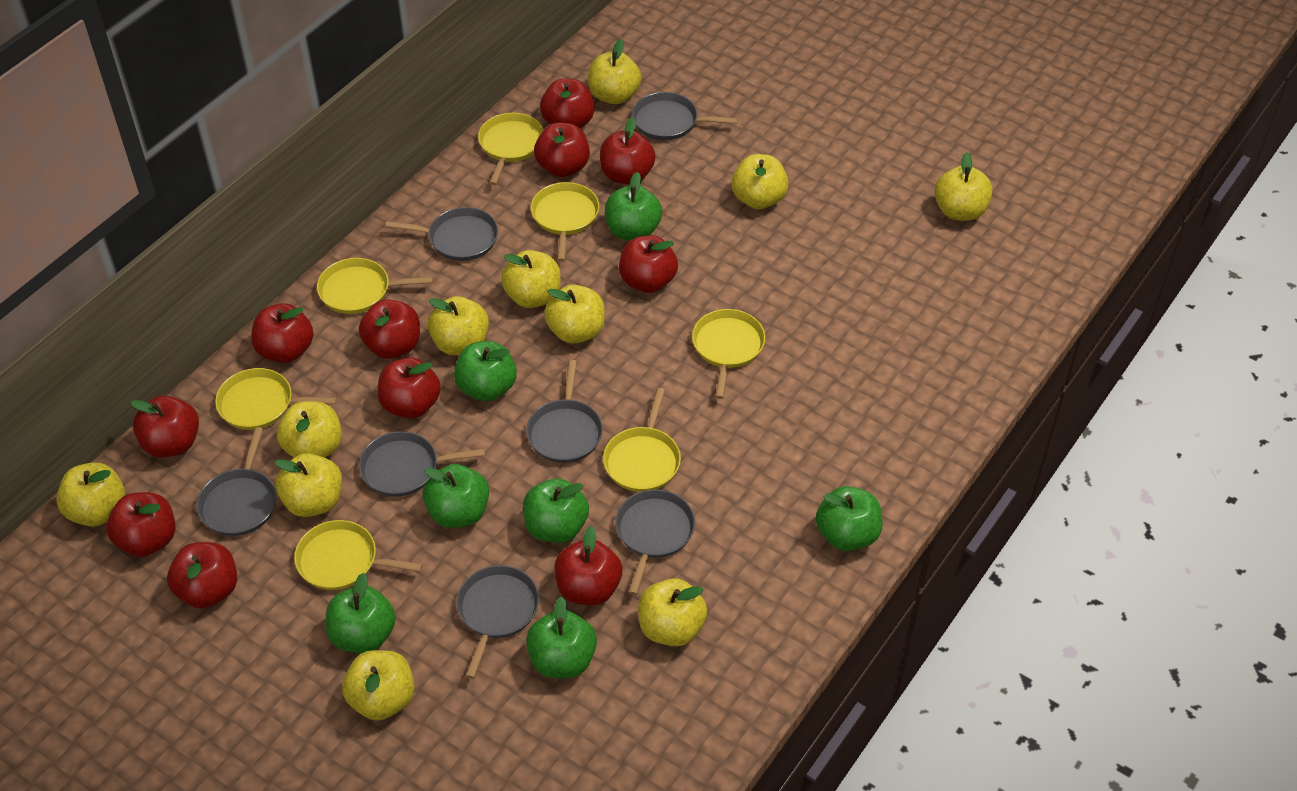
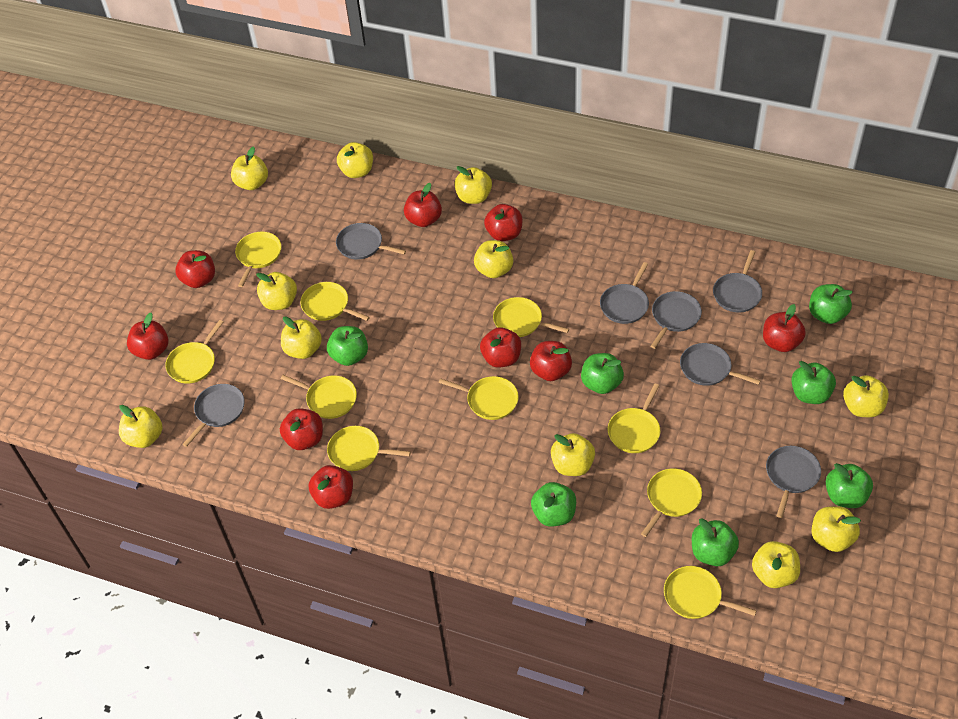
red apple: [106,492,176,557] [130,396,199,458] [167,542,237,609] [251,303,314,363] [359,299,420,359] [378,357,441,418] [534,123,590,177] [540,79,595,128] [554,526,622,605] [600,117,656,185] [619,235,678,293] = 11 -> [127,313,168,360] [175,250,215,288] [280,408,323,450] [309,465,353,509] [404,183,442,227] [480,327,521,368] [484,204,523,241] [530,341,572,381] [763,304,806,352] = 9
yellow pan: [215,368,337,430] [294,520,423,590] [317,258,433,314] [478,113,544,185] [531,182,599,262] [603,388,681,492] [692,309,765,399] = 7 -> [165,320,223,384] [235,232,281,287] [281,375,357,419] [300,282,370,321] [327,426,411,471] [439,376,519,420] [493,297,569,337] [608,384,661,453] [641,468,702,537] [664,566,757,619] = 10

